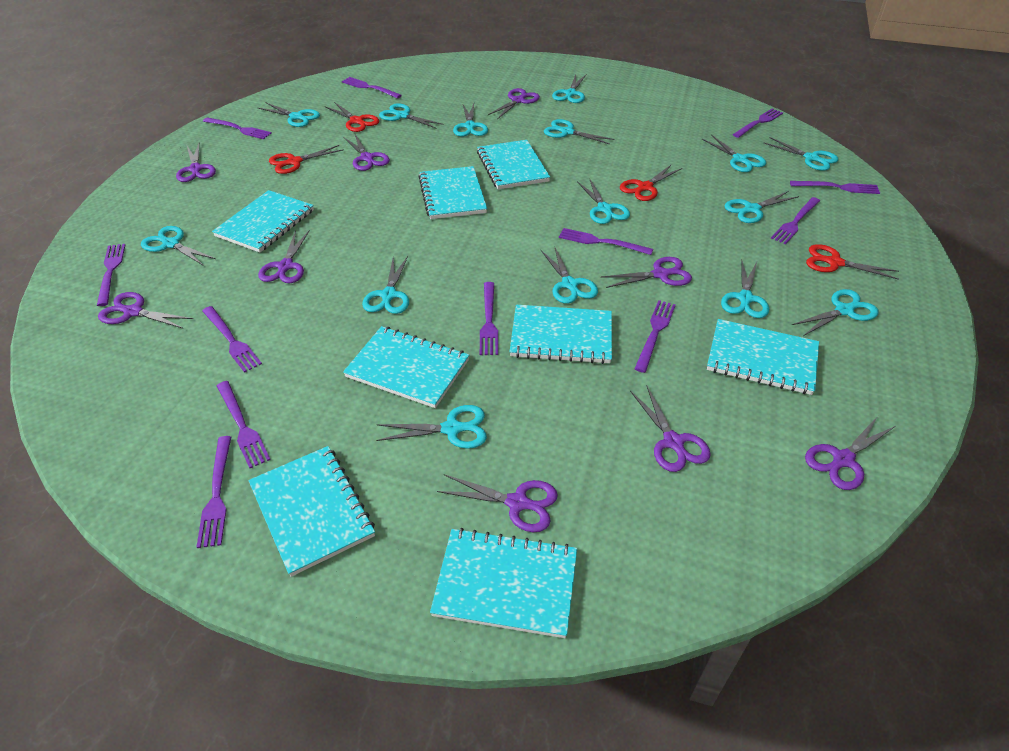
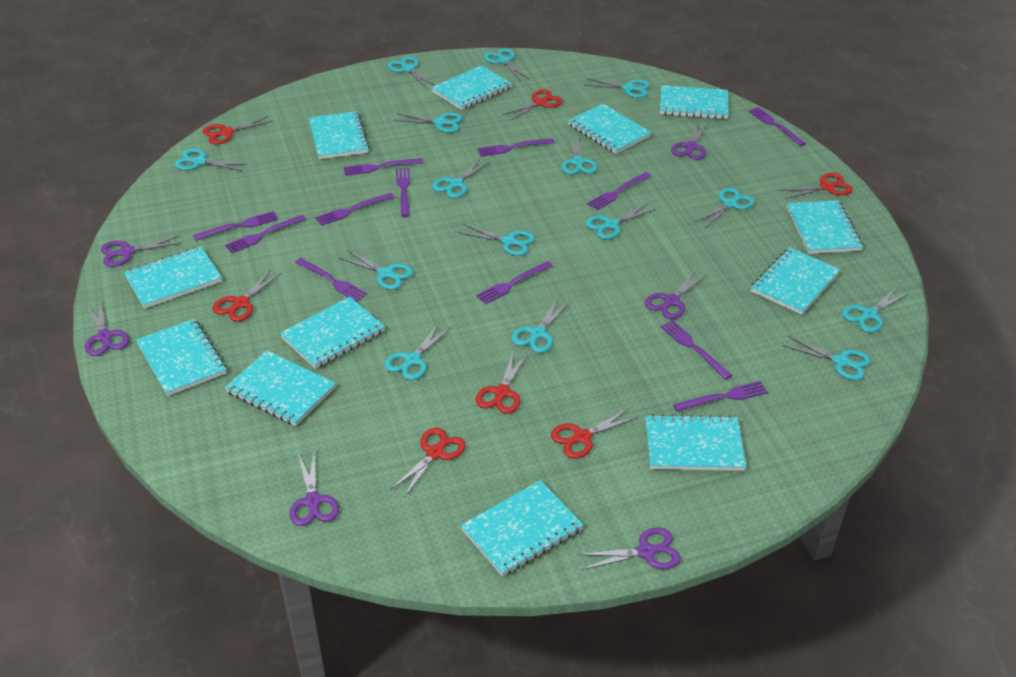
purple scissors: [98,292,193,329] [176,143,216,182] [258,230,310,283] [343,134,390,171] [437,474,558,532] [488,88,540,119] [601,257,692,288] [630,386,711,472] [805,416,896,490] = 9 -> [85,300,129,356] [101,236,181,267] [289,452,339,526] [578,527,681,570] [645,271,707,319] [671,122,708,160] = 6
red scissors: [269,145,344,174] [326,102,379,132] [620,164,682,201] [806,244,899,280] = 4 -> [203,116,273,144] [213,269,281,322] [390,428,466,497] [476,353,527,414] [502,89,563,121] [551,408,638,459] [780,173,853,199] = 7
turquoise notebook: [212,190,314,252] [248,446,375,577] [343,326,469,408] [419,166,487,219] [430,528,577,638] [477,140,550,189] [510,305,612,364] [707,319,819,395] = 8 -> [124,246,222,309] [136,319,227,396] [225,350,336,426] [280,296,385,369] [309,111,370,159] [431,65,512,110] [460,480,583,576] [568,104,651,154] [646,414,746,471] [660,85,729,119] [751,247,840,315] [787,200,863,254] = 12

